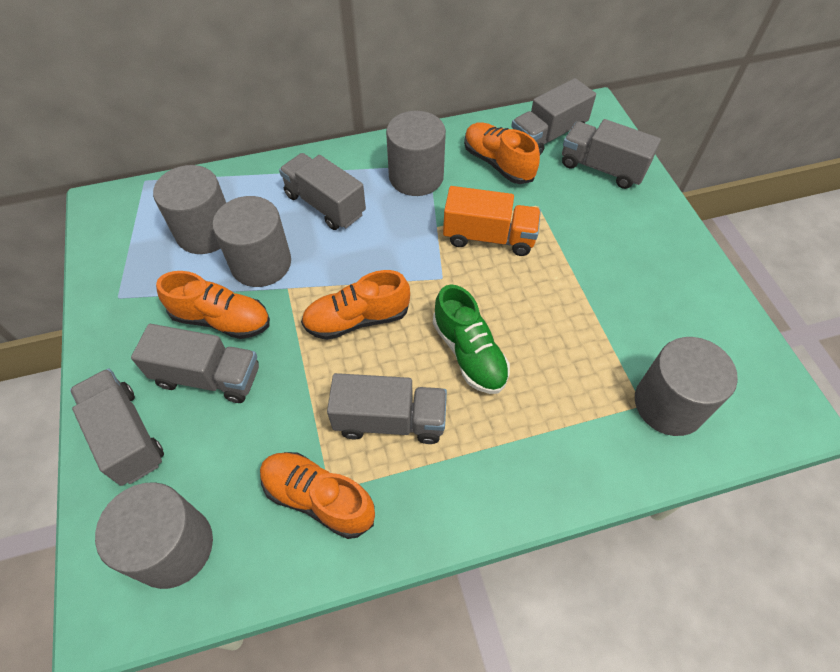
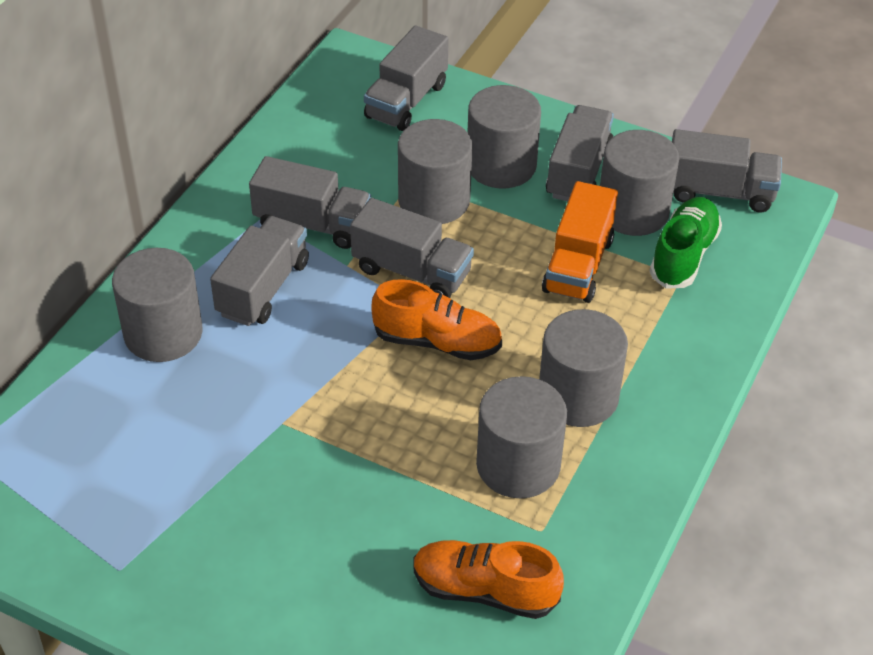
grey cylinder: [95,482,213,589] [153,165,226,254] [212,196,291,287] [386,111,446,196] [635,337,738,436] = 5 -> [112,248,203,362] [398,119,472,224] [467,85,541,188] [476,376,567,499] [539,309,628,427] [600,130,679,236] = 6
orange shoe: [156,271,270,339] [260,452,375,539] [301,270,410,340] [464,122,540,184] = 4 -> [372,279,502,360] [413,540,564,619] = 2

